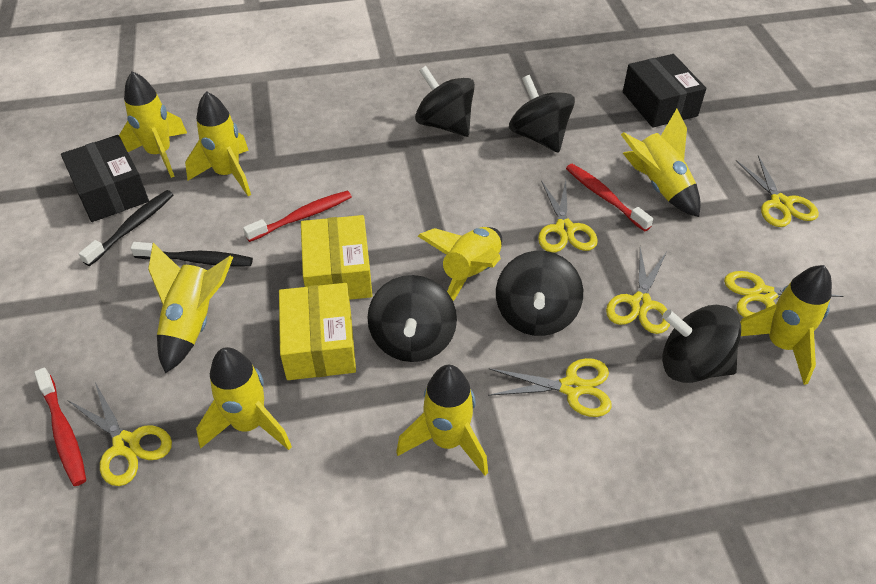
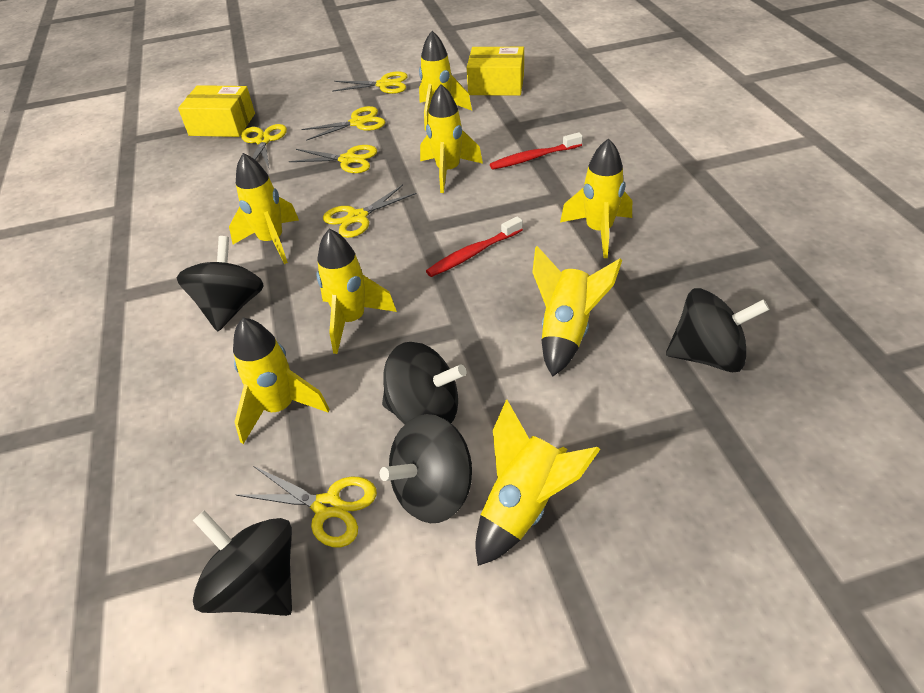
black box: [61,135,149,222] [623,54,706,128] = 2 -> none = 0
black toothbrush: [79,190,174,266] [130,242,253,266] = 2 -> none = 0
red toothbrush: [34,368,86,486] [243,191,352,242] [566,164,653,231] = 3 -> [426,216,523,277] [490,132,583,170] = 2

